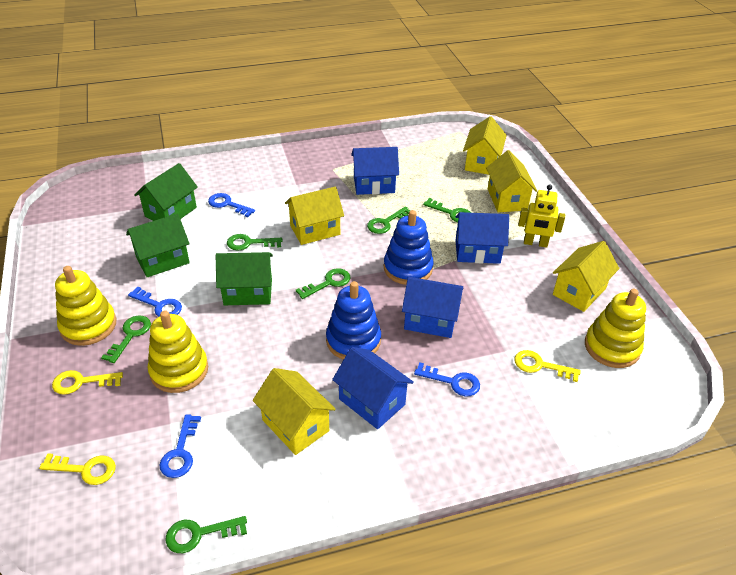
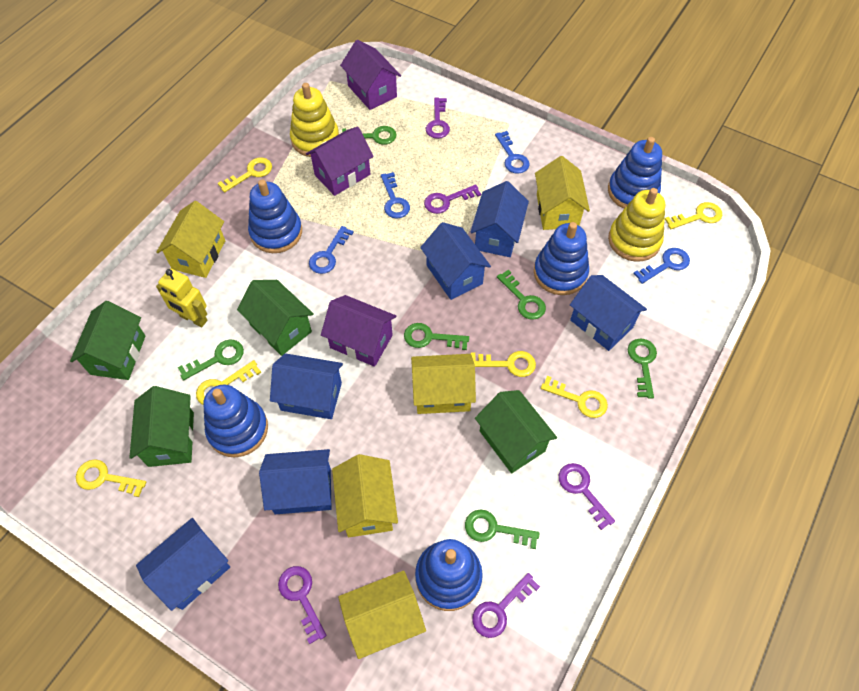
blue house: [332,347,414,429] [351,147,399,195] [402,277,463,338] [456,212,509,264] = 4 -> [136,518,230,611] [259,449,332,514] [270,353,343,419] [420,222,491,300] [470,181,529,257] [570,275,647,351] = 6
blue stacking toy: [326,281,381,360] [384,210,434,285] = 2 -> [203,385,268,458] [248,179,302,253] [415,539,483,611] [534,222,589,295] [608,137,662,209] = 5
green house: [126,214,190,277] [135,163,198,221] [216,252,273,305] = 3 -> [70,301,145,380] [129,386,194,467] [237,280,314,356] [475,390,557,473] = 4
purple house: none = 0 -> [306,126,374,196] [321,295,396,367] [340,40,401,110] = 3
purple key: none = 0 -> [278,566,327,644] [424,185,481,214] [426,98,450,139] [472,573,540,638] [559,463,615,530] = 5
yellow key: [39,453,116,485] [52,370,123,395] [514,350,581,382] = 3 -> [76,459,146,497] [196,360,261,405] [218,158,272,193] [471,351,536,377] [541,376,608,418] [665,202,722,229] = 6
yellow stacking toy: [55,266,117,346] [148,311,208,393] [585,289,646,368] = 3 -> [290,83,339,157] [608,188,665,262] = 2

